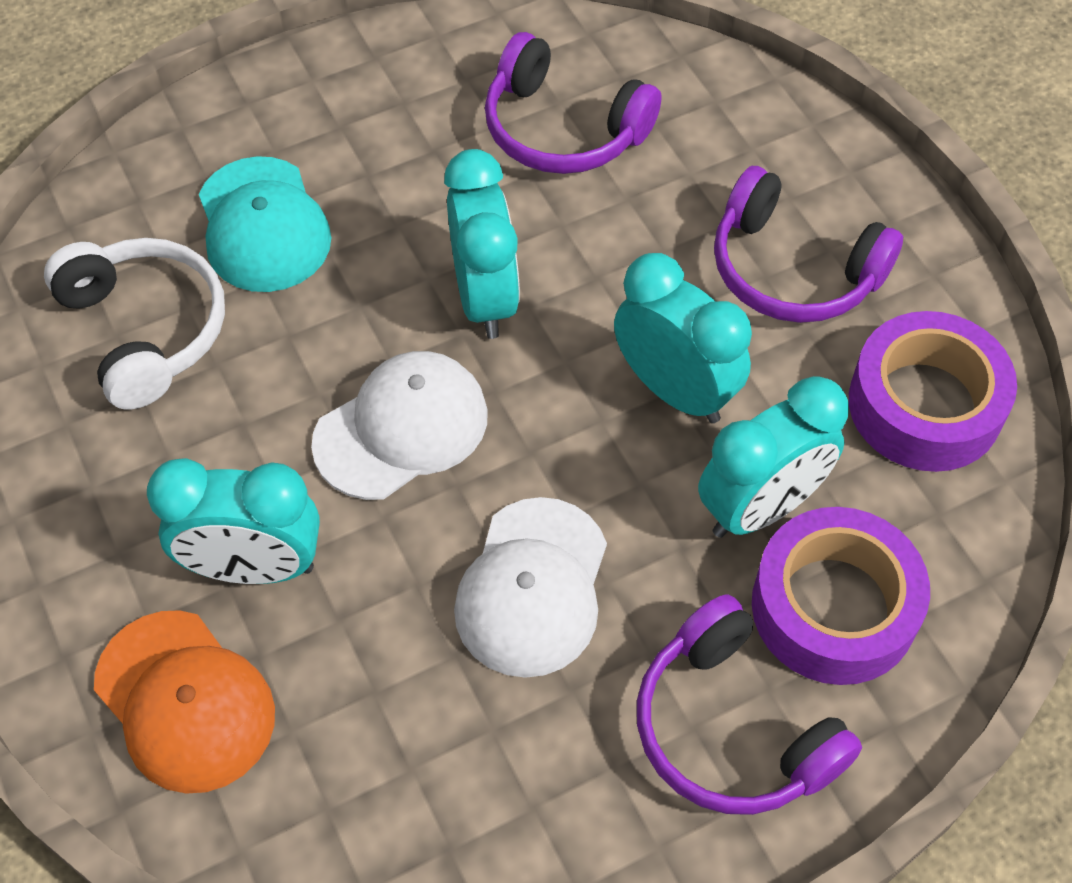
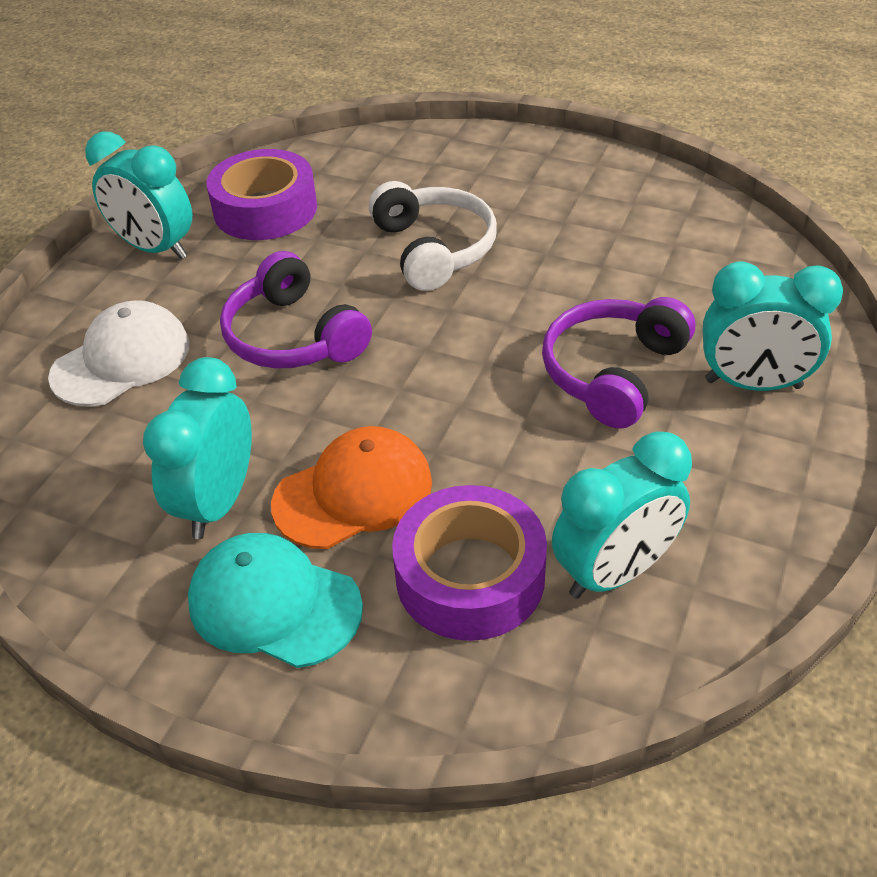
purple headphones: [485,32,661,174] [637,595,862,815] [714,166,903,323] = 3 -> [220,251,372,369] [542,297,695,429] = 2
white cap: [311,351,488,500] [454,497,607,678] = 2 -> [48,300,189,407] = 1

